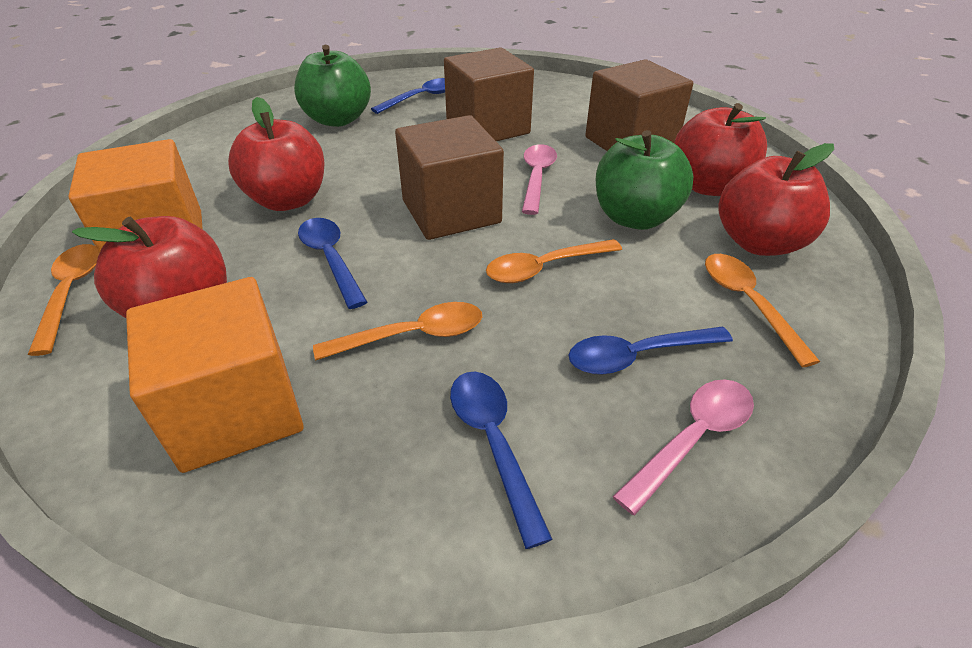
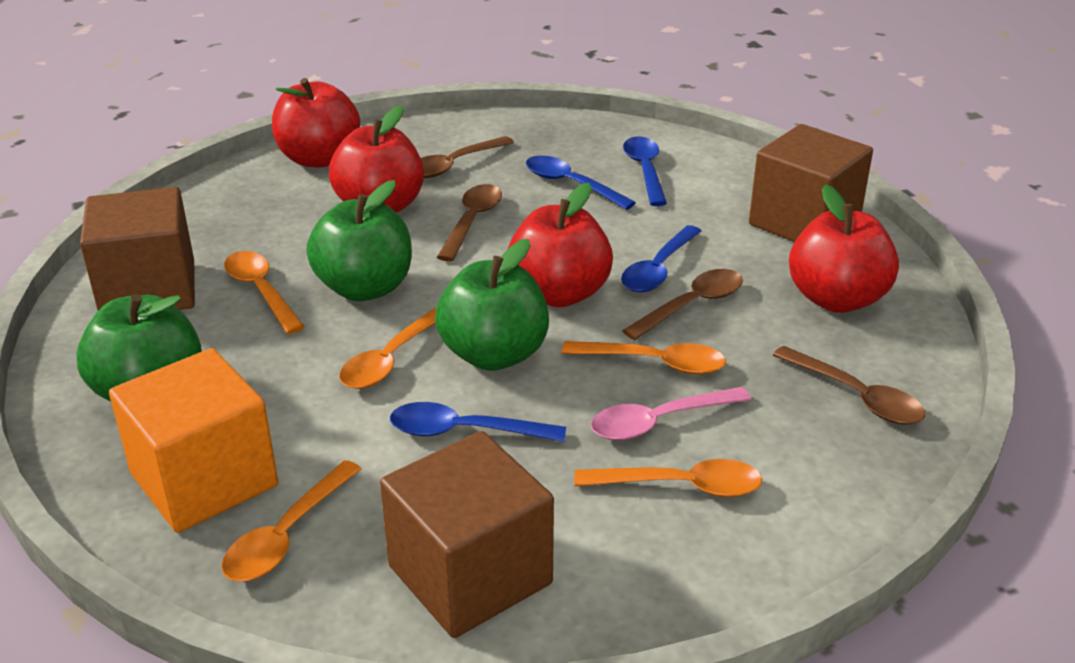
brown spoon: none = 0 -> [421,136,514,178] [437,184,502,262] [622,269,743,340] [773,346,925,425] = 4
green apple: [294,45,371,127] [596,130,693,230] = 2 -> [76,294,202,401] [306,180,412,301] [435,239,549,371] = 3
orange cube: [68,139,203,253] [126,277,304,473] = 2 -> [109,348,278,533] = 1
orange spoon: [28,244,99,356] [313,302,482,361] [486,239,622,283] [705,254,820,367] = 4 -> [222,460,362,581] [224,251,305,334] [339,307,436,389] [562,341,726,374] [574,459,762,497] = 5
pink spoon: [522,144,557,215] [612,379,754,515] = 2 -> [591,387,751,440] = 1

